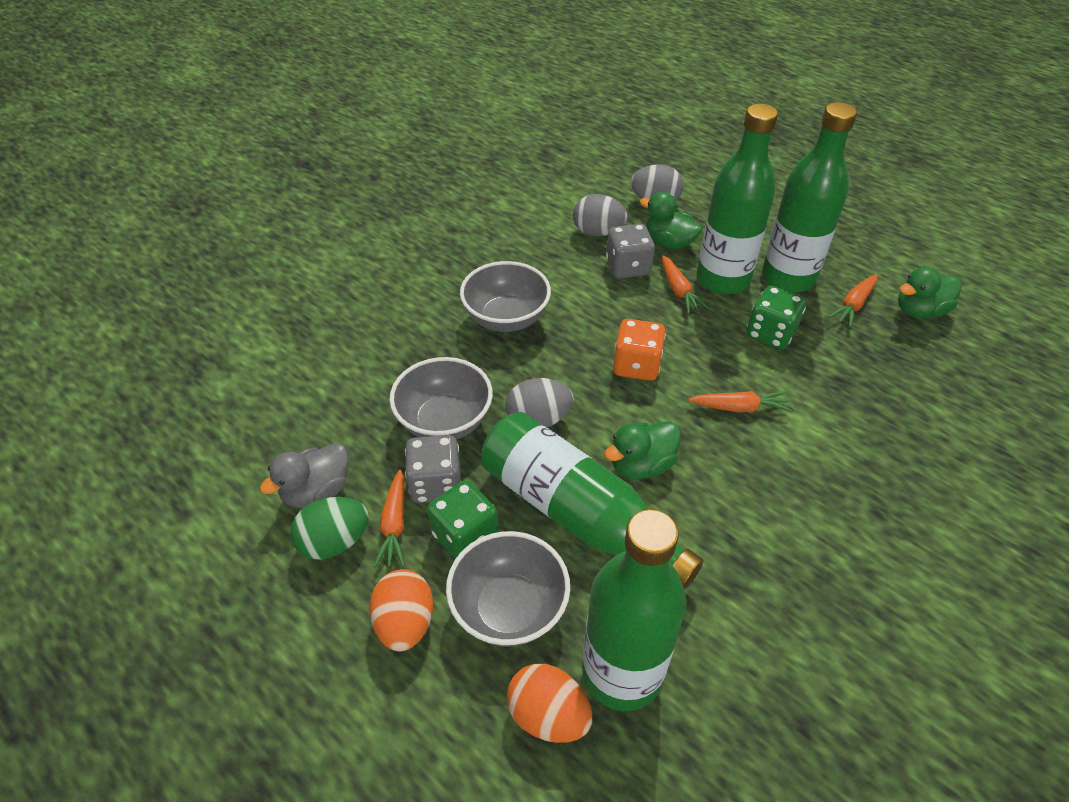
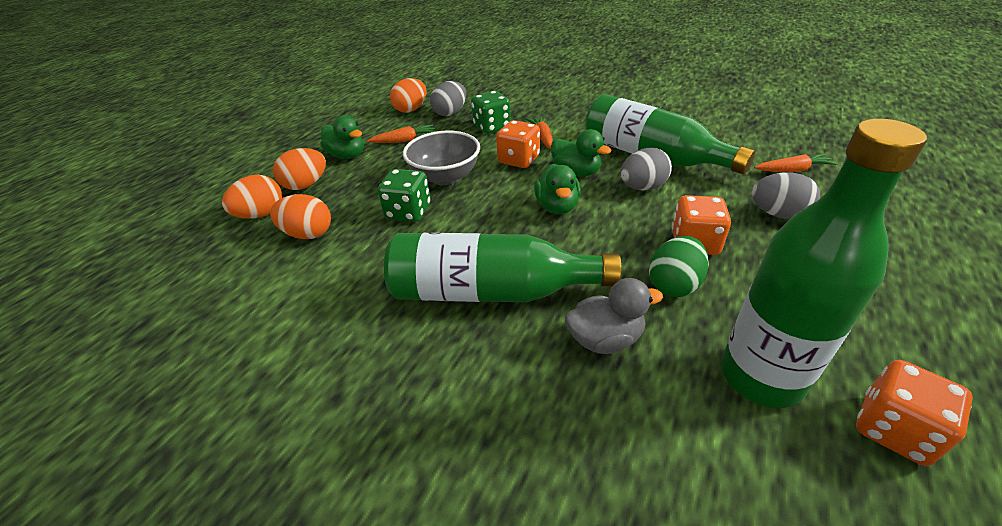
green bottle: [481,412,704,589] [582,509,686,711] [696,104,778,294] [762,102,857,293] = 4 -> [384,233,622,302] [585,94,755,174] [721,119,927,408] = 3
grey bowl: [389,357,493,440] [446,531,570,647] [460,261,551,332] = 3 -> [403,131,480,185] = 1
grey dice: [405,435,461,503] [606,224,655,279] = 2 -> none = 0
orange carrot: [374,469,405,568] [662,255,709,314] [688,391,792,412] [829,274,877,327] = 4 -> [367,124,436,143] [526,116,553,149] [754,154,838,172] = 3
orange dice: [613,319,666,381] = 1 -> [496,120,540,168] [672,195,731,255] [856,360,973,466] = 3
orange egg: [369,569,433,651] [507,664,592,743] = 2 -> [222,175,282,219] [270,194,331,239] [273,148,326,190] [390,78,426,113] = 4

